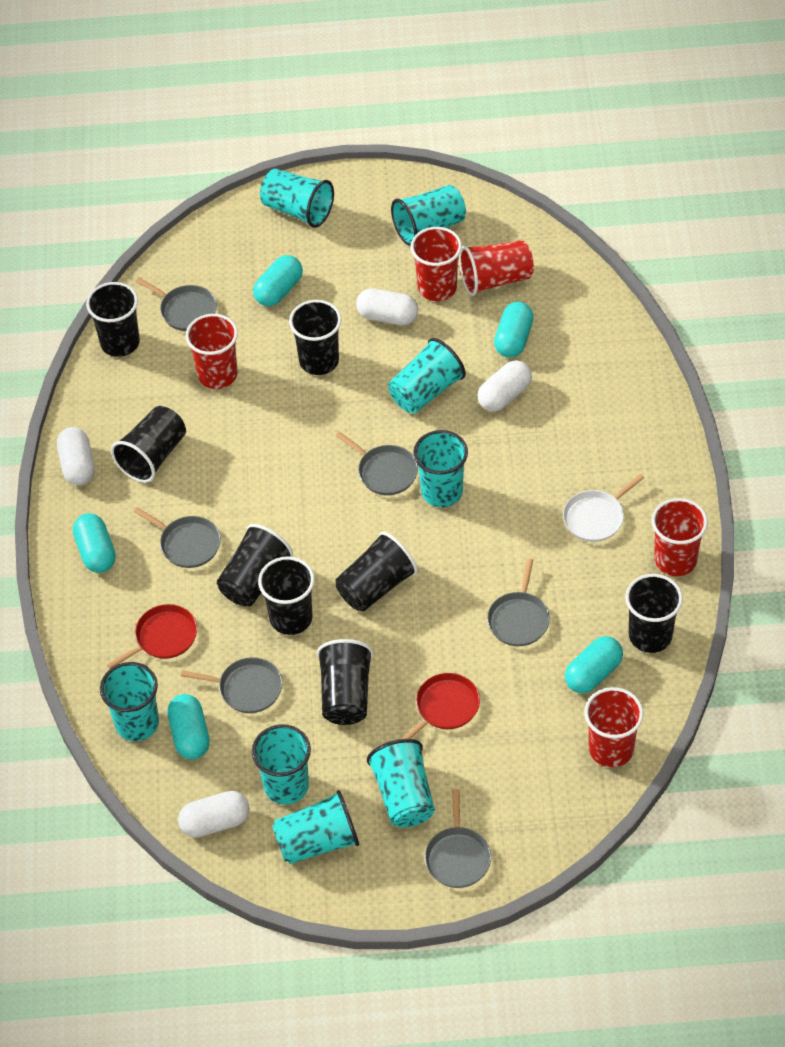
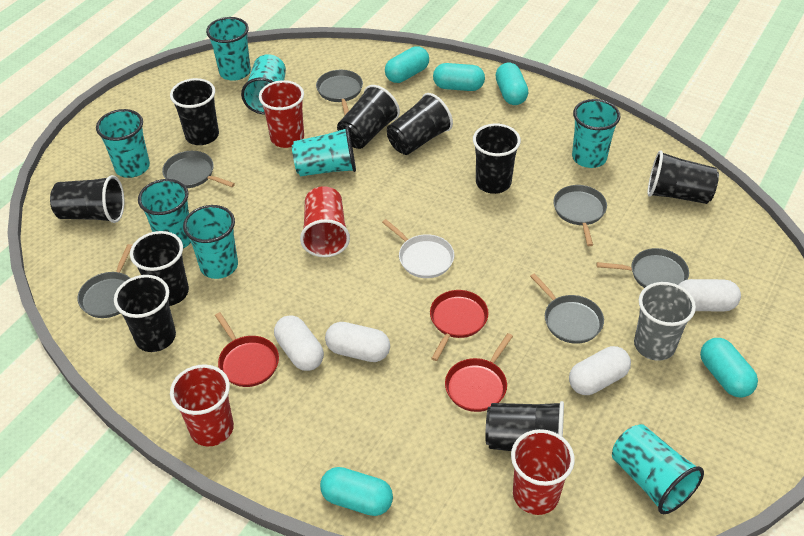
black cup: [86,282,140,357] [111,406,186,483] [217,524,293,606] [258,556,315,635] [289,300,341,375] [317,639,373,725] [336,532,418,612] [625,574,683,653] = 8 -> [50,175,124,223] [114,275,176,352] [130,231,189,306] [170,78,219,145] [337,85,400,149] [387,93,453,155] [473,124,521,194] [485,401,564,451] [648,150,719,204] = 9
grey cup: none = 0 -> [634,282,696,361] = 1
red cup: [185,314,238,389] [411,227,462,301] [459,240,534,296] [584,687,643,768] [652,498,708,576] = 5 -> [170,364,234,446] [259,80,304,148] [300,186,350,257] [511,429,575,515] = 4
red pan: [107,604,197,669] [402,673,480,739] = 2 -> [215,312,279,387] [430,290,489,361] [445,333,513,412] = 3

